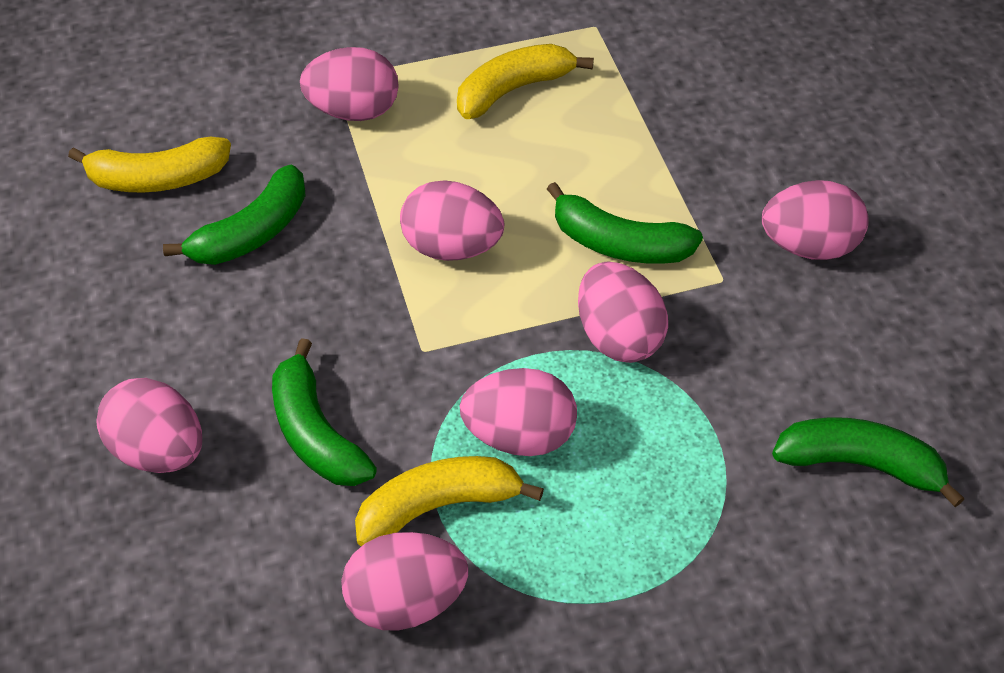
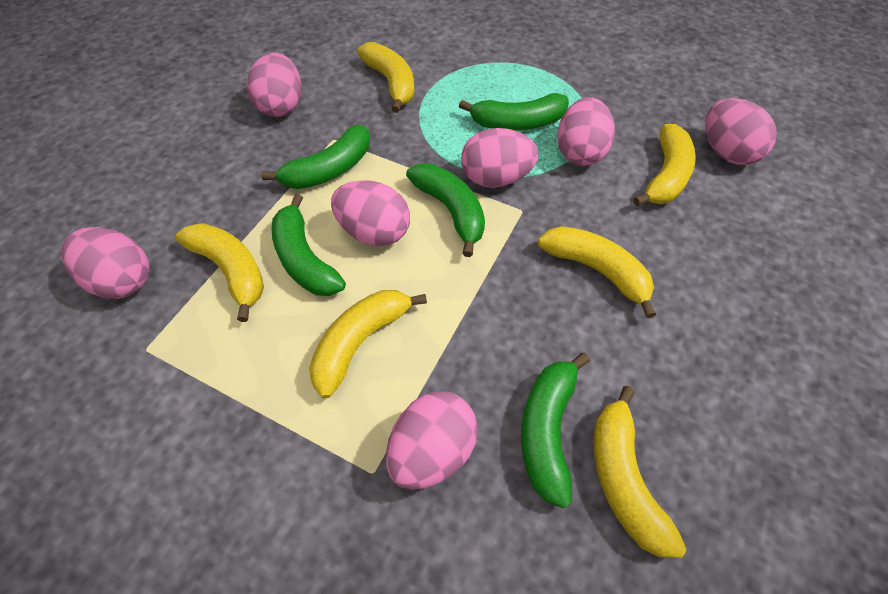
green banana: [163,165,306,265] [272,338,377,486] [547,182,703,264] [772,417,965,507] = 4 -> [261,124,370,189] [271,194,346,296] [406,164,485,257] [459,93,569,131] [521,353,590,508] = 5
yellow banana: [68,137,231,192] [355,456,544,546] [457,44,594,119] = 3 -> [176,223,264,322] [309,290,427,398] [357,42,414,113] [538,226,656,318] [593,386,687,558] [634,124,696,206] = 6

